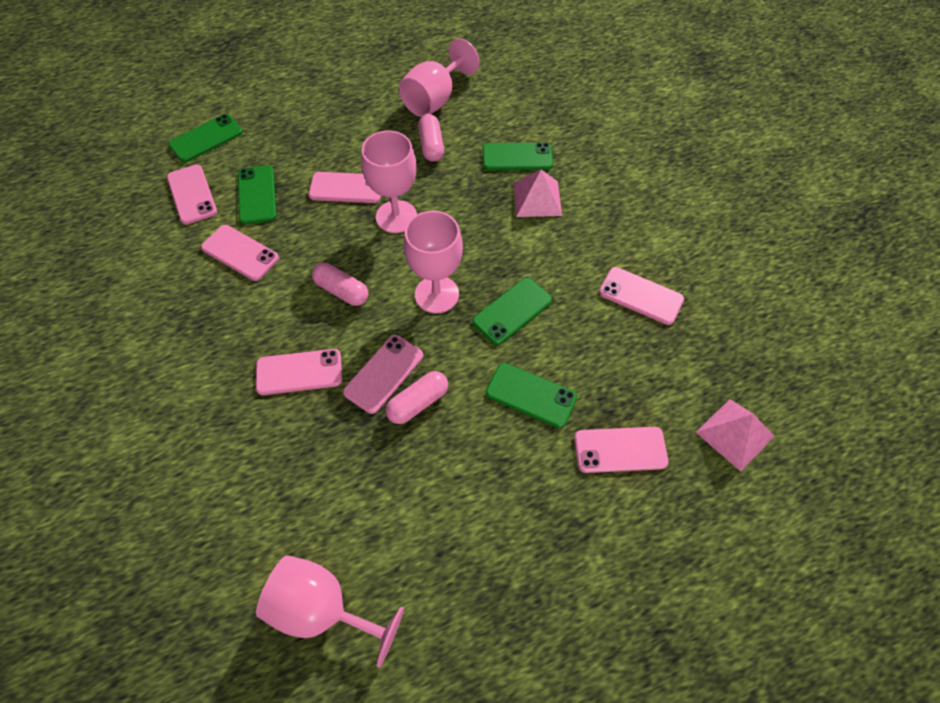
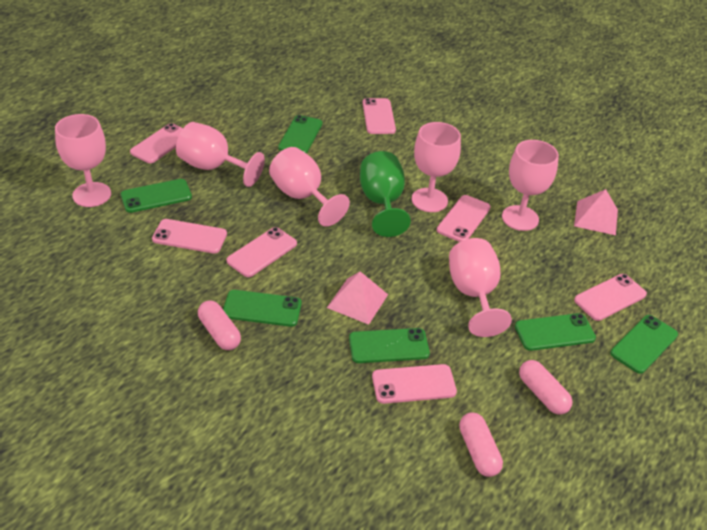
green goblet: none = 0 -> [360,151,411,237] = 1
green phone: [168,114,243,162] [238,165,276,225] [473,278,552,345] [483,143,553,170] [486,363,577,428] = 5 -> [121,179,192,213] [223,290,301,327] [278,115,322,154] [349,328,430,363] [515,313,596,351] [610,315,678,374] = 6
pink goblet: [256,555,404,668] [361,130,417,233] [399,38,480,117] [404,211,463,314] = 4 -> [55,114,111,207] [176,122,265,187] [269,147,350,227] [412,122,461,212] [449,238,512,337] [502,140,559,231] = 6

